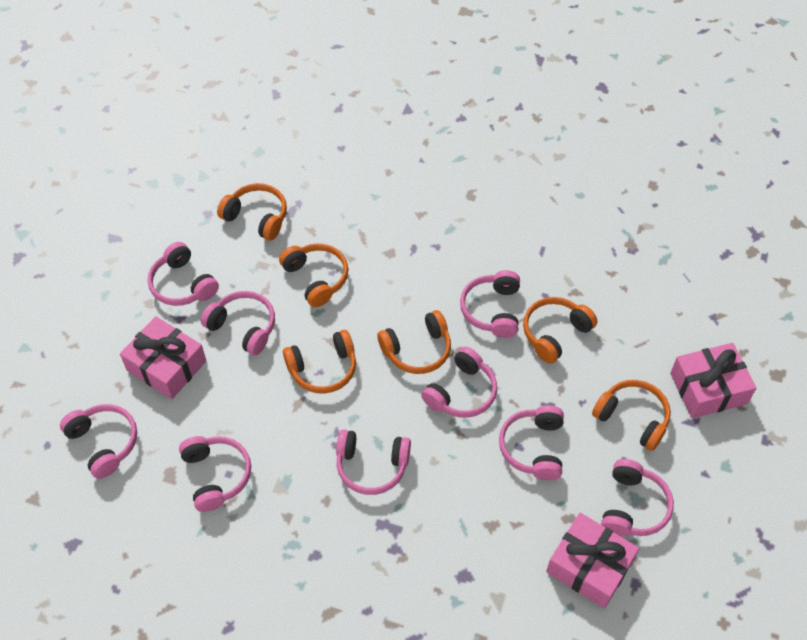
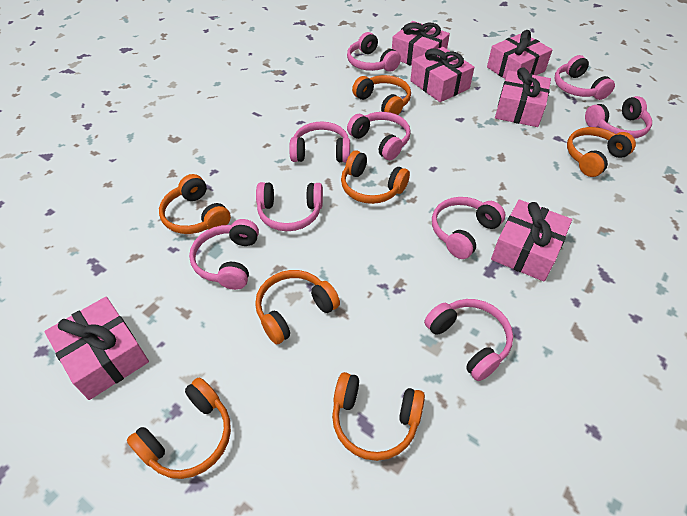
orange headphones: [217,183,287,240] [279,243,349,307] [283,330,356,394] [377,310,451,374] [523,297,597,364] [592,380,671,451] = 6 -> [127,378,231,479] [159,174,231,234] [255,270,340,344] [332,372,425,461] [341,151,410,204] [352,75,411,115] [567,127,636,177] = 7
pink gift: [120,316,206,399] [546,513,639,608] [670,343,756,418] = 3 -> [44,297,149,400] [392,21,450,66] [410,47,474,102] [487,30,553,79] [491,200,572,282] [495,67,551,127] = 6

